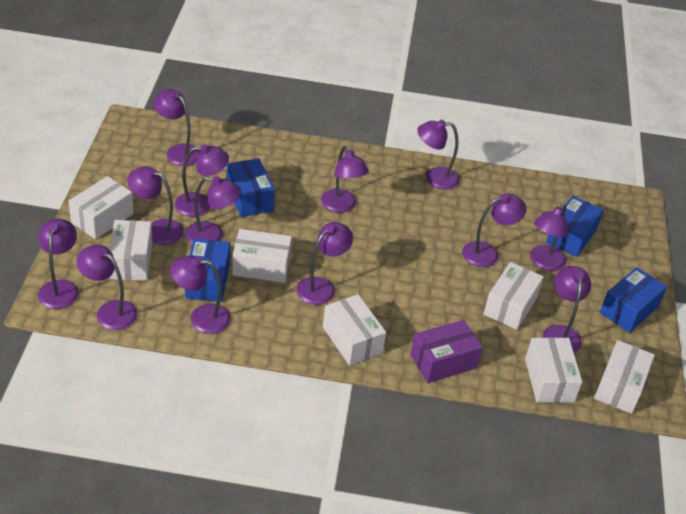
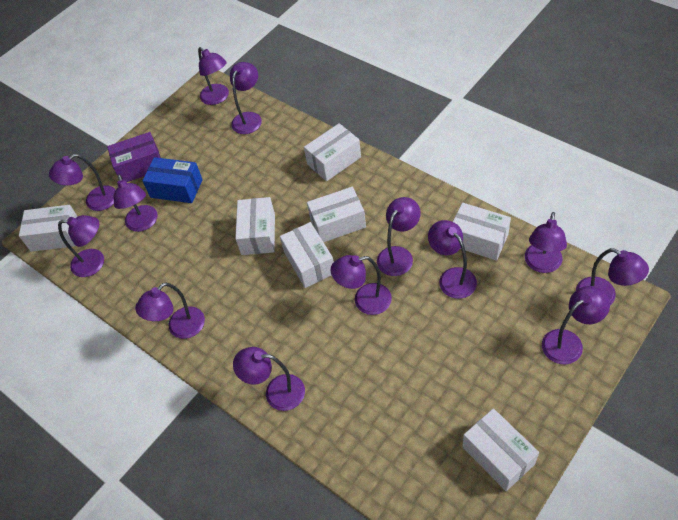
blue box: [185,238,230,302] [227,158,275,217] [546,196,603,257] [600,267,667,333] = 4 -> [142,157,203,203] = 1

